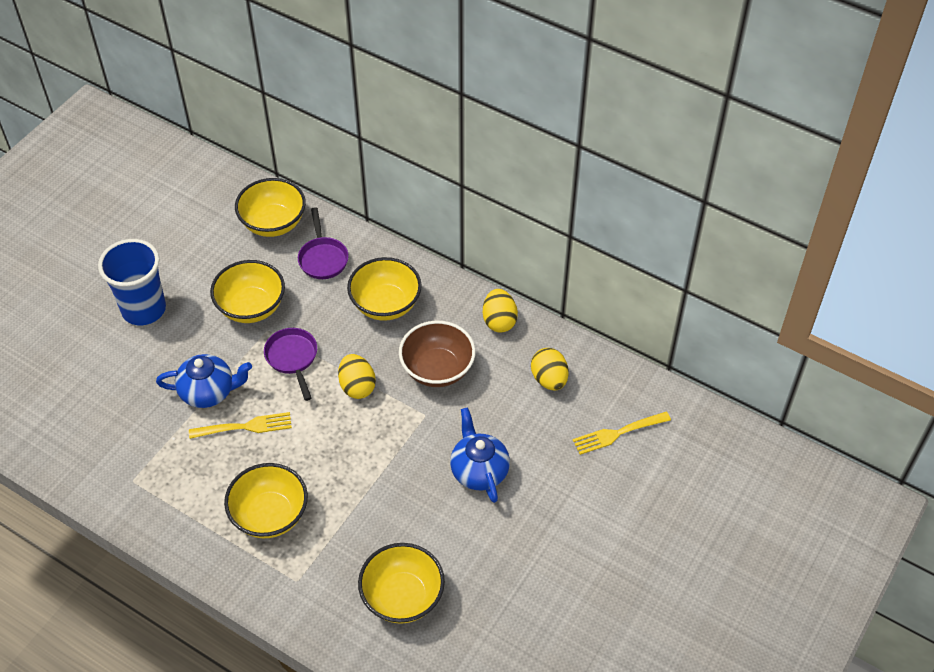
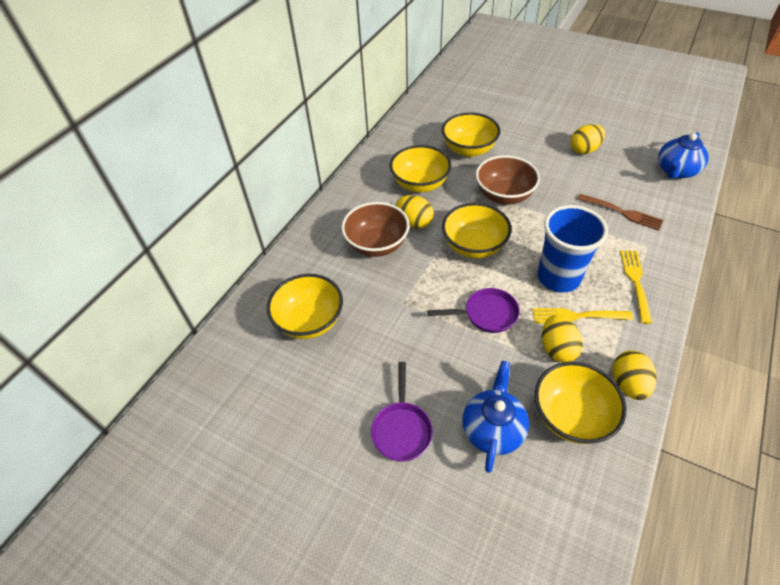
brown bowl: [399,321,476,387] = 1 -> [341,202,410,257] [476,155,540,205] = 2
brown fork: none = 0 -> [578,194,663,231] = 1
yellow egg: [338,354,376,399] [483,289,518,332] [531,348,568,390] = 3 -> [396,195,434,228] [542,315,583,362] [571,124,605,154] [613,350,657,400] = 4

